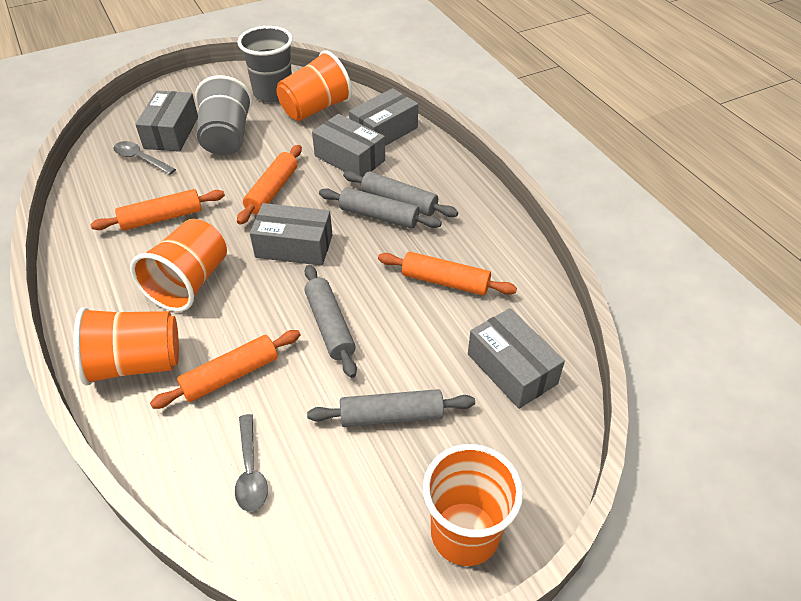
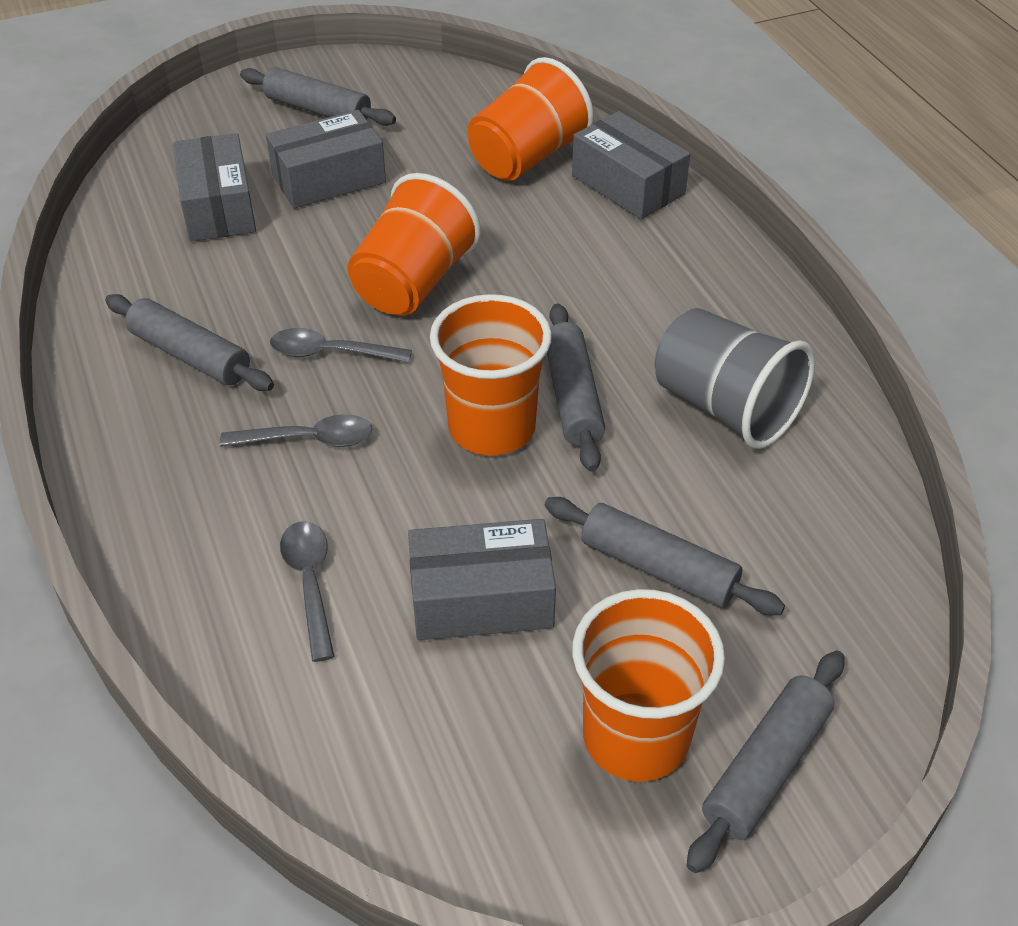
grey box: [135,91,198,152] [250,203,332,266] [312,114,385,177] [349,88,418,146] [468,308,565,409] = 5 -> [173,133,256,242] [266,110,386,208] [408,519,556,640] [572,111,690,219] = 4
grey cup: [195,75,252,155] [237,26,293,103] = 2 -> [655,308,815,449] = 1
grey rolling pin: [304,265,357,378] [307,389,475,427] [319,188,442,229] [343,171,458,217] = 4 -> [105,294,274,391] [240,67,396,126] [545,497,785,615] [547,303,605,472] [687,651,844,873] = 5
grey spoon: [113,141,176,175] [235,414,268,512] = 2 -> [220,414,372,447] [270,328,412,363] [280,521,335,662] = 3
orange rolling pin: [90,189,225,231] [150,330,301,409] [237,145,302,225] [378,252,517,295] = 4 -> none = 0

